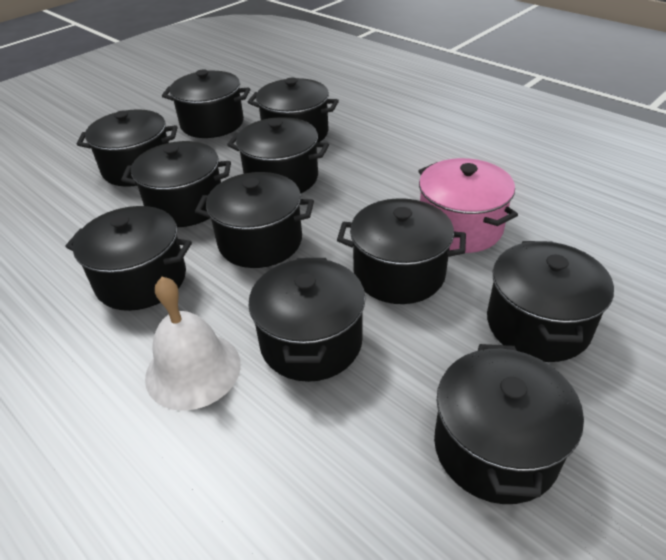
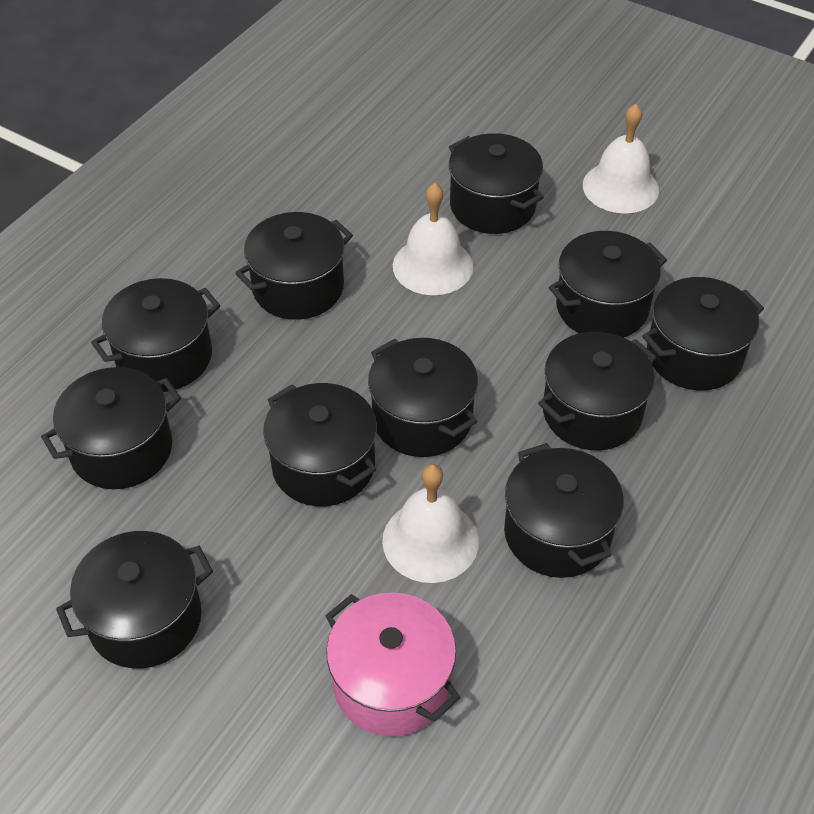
white bell: [145,277,241,411] = 1 -> [382,464,479,583] [393,183,473,295] [583,104,659,214] = 3

